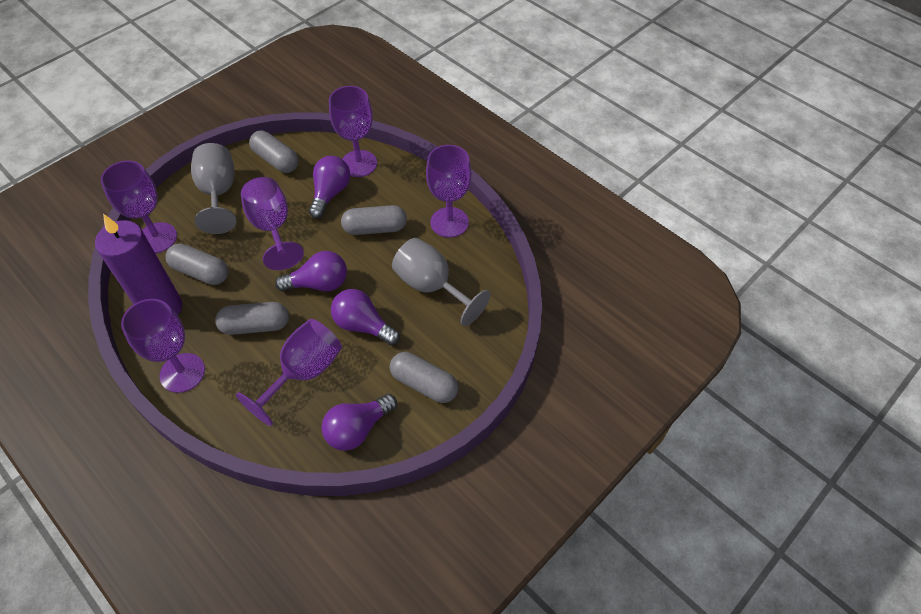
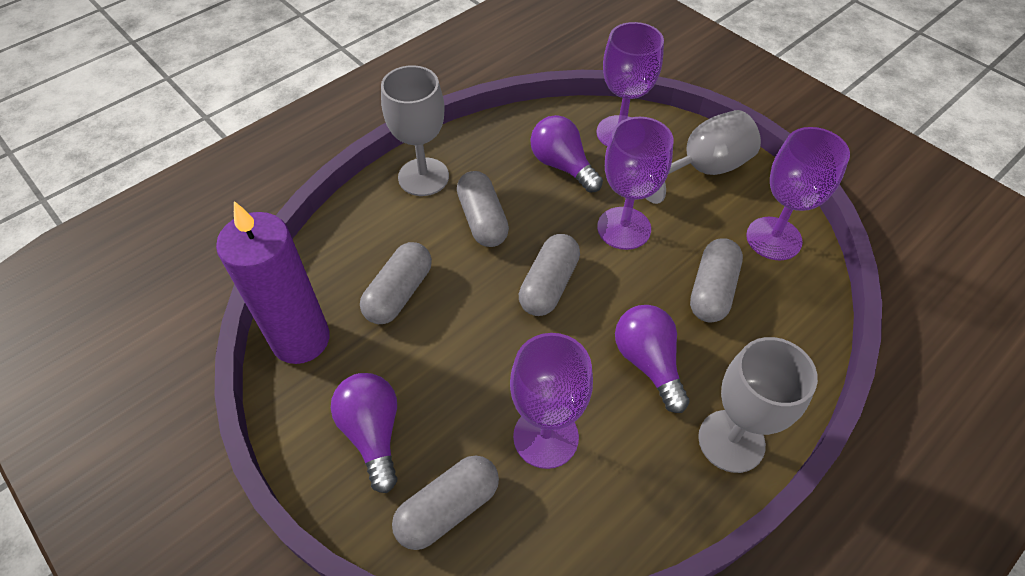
grey goblet: [191,143,236,234] [392,238,491,326] = 2 -> [381,65,449,196] [646,110,761,204] [698,337,818,473] = 3
purple goblet: [101,160,177,253] [121,299,205,393] [236,319,342,426] [241,177,304,270] [329,86,377,177] [426,145,471,238] = 6 -> [510,333,593,469] [596,22,664,146] [597,117,673,250] [746,127,850,260] = 4
purple light bulb: [275,251,347,292] [309,156,350,219] [321,394,397,451] [331,289,400,346] = 4 -> [331,373,397,493] [530,115,603,193] [615,305,690,413] = 3

